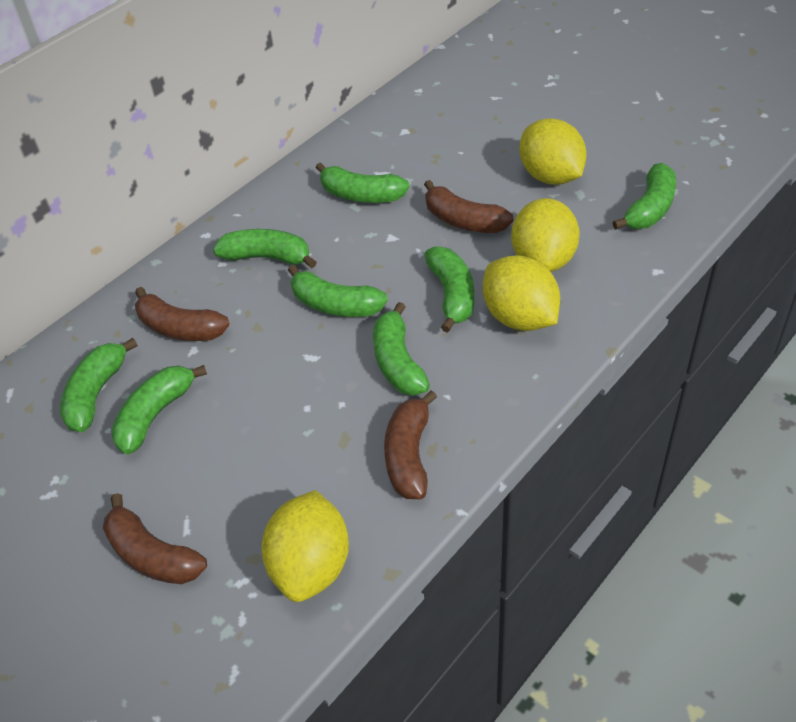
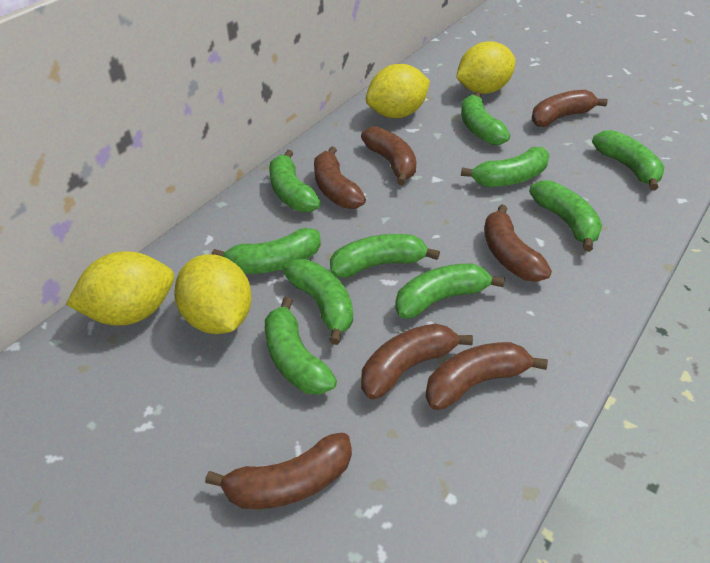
brown banana: [103,493,207,584] [135,287,230,341] [384,391,437,499] [424,180,514,233] = 4 -> [205,433,352,509] [314,146,366,209] [361,126,416,185] [361,324,473,399] [425,342,548,410] [484,204,552,282] [532,90,608,127] = 7
green banana: [60,338,138,432] [111,365,207,454] [213,229,317,268] [288,265,388,317] [315,162,410,203] [373,302,430,396] [425,246,474,333] [612,163,676,229] = 8 -> [212,228,321,274] [265,297,337,395] [269,150,321,212] [282,259,353,345] [330,234,440,278] [395,264,505,318] [461,92,510,145] [461,147,549,187] [529,180,602,252] [592,130,664,190] = 10

